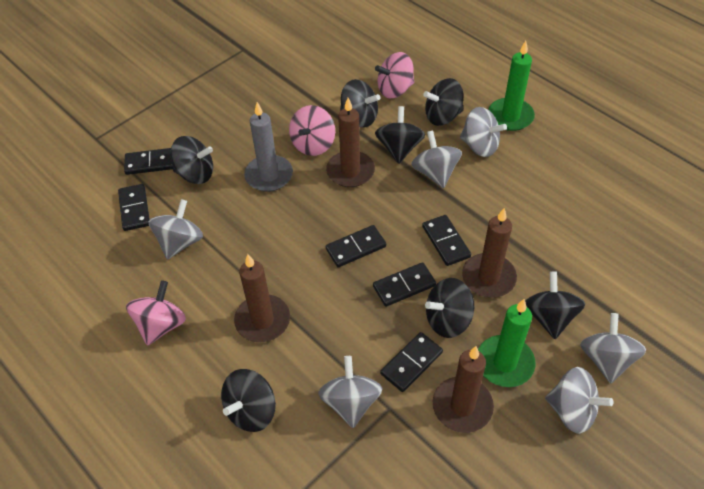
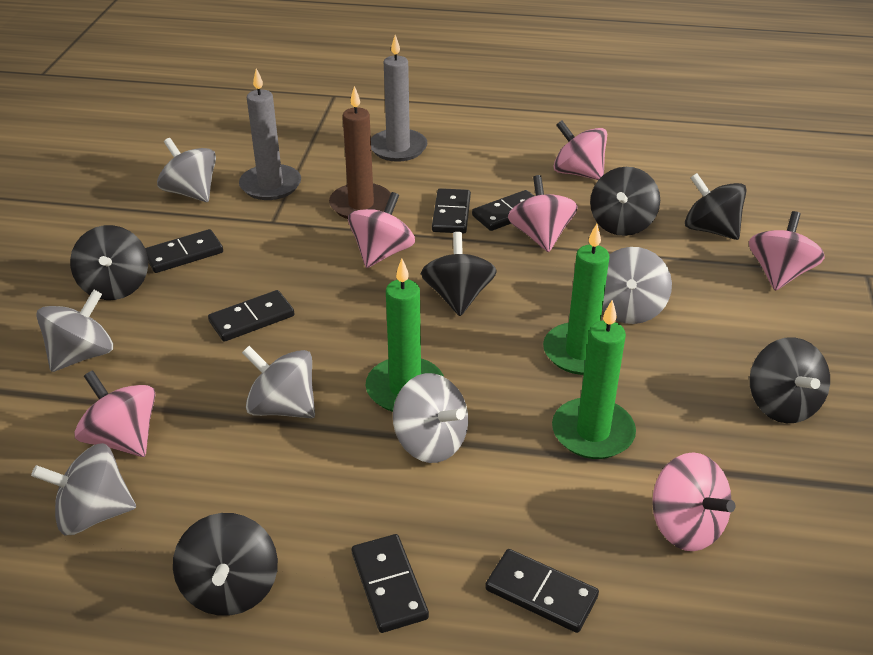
black spinning top: [171,136,213,184] [221,369,276,432] [340,79,380,128] [375,106,425,164] [423,78,464,126] [425,278,474,338] [525,272,585,339] = 7 -> [70,225,148,300] [173,513,278,616] [421,232,497,316] [590,167,660,236] [685,173,747,240] [750,337,830,423] = 6
brown candle: [234,254,290,342] [326,98,375,187] [433,346,494,433] [462,208,517,298] = 4 -> [329,86,391,219] = 1
green candle: [478,299,535,387] [488,41,535,131] = 2 -> [366,259,444,412] [543,224,609,375] [552,300,636,459] = 3
grey candle: [244,102,293,192] = 1 -> [239,68,301,200] [371,35,428,162] = 2
pink spinning top: [126,281,186,346] [289,105,335,156] [375,52,414,99] = 3 -> [74,370,155,457] [348,192,415,268] [508,175,578,252] [553,120,607,180] [652,452,735,551] [749,211,825,291] = 6

